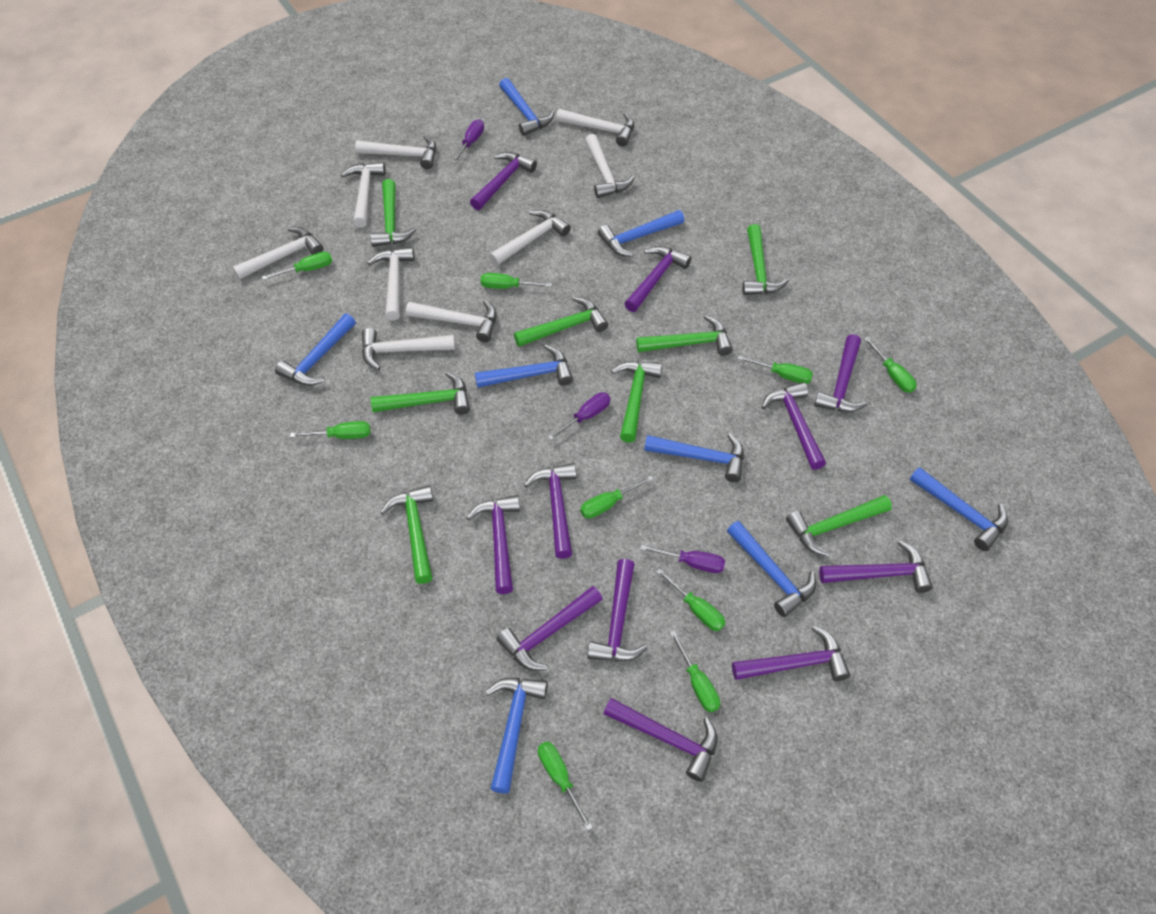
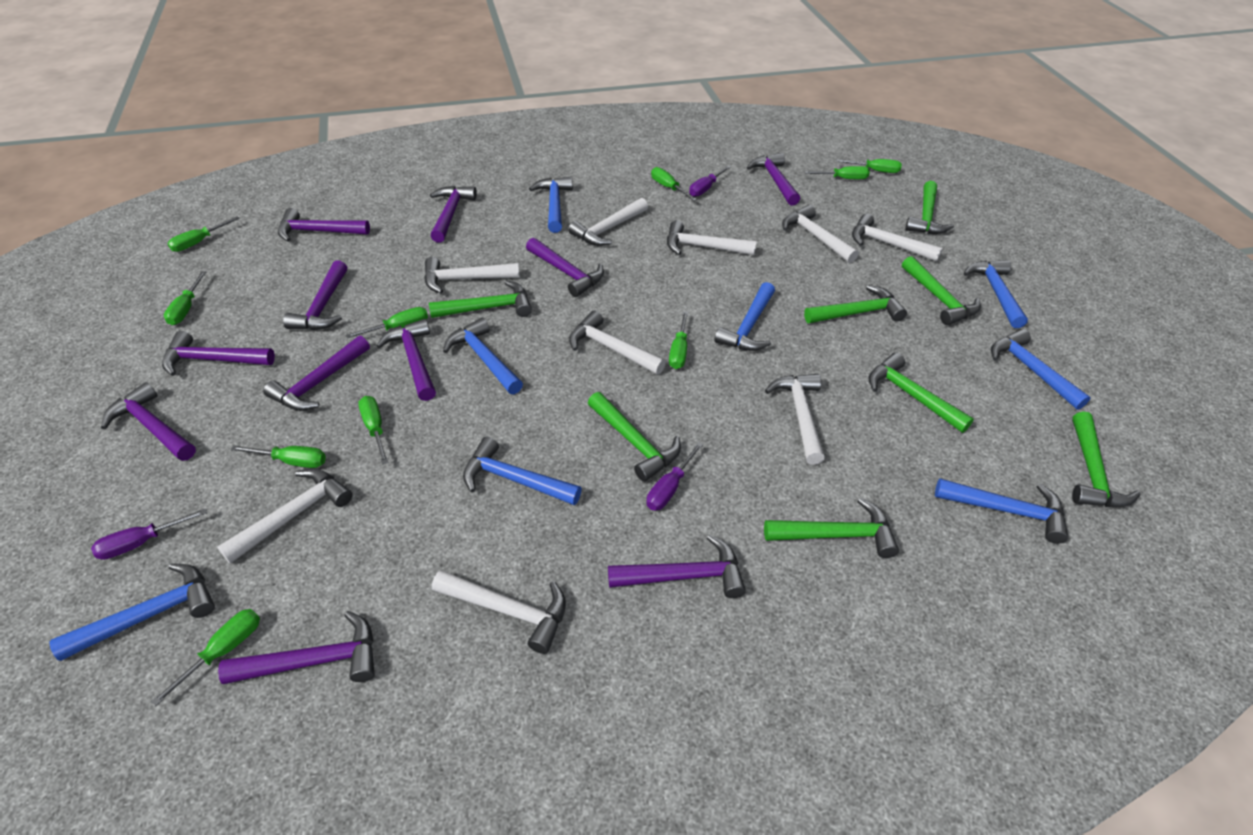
green screwdriver: [262,252,332,280] [290,421,370,439] [481,273,552,289] [538,742,593,831] [580,475,653,519] [656,568,725,631] [670,630,720,712] [738,355,813,384] [864,337,917,393] = 9 -> [151,609,260,706] [164,271,206,325] [168,216,240,252] [231,445,326,468] [346,307,428,339] [358,396,389,465] [651,167,697,201] [669,311,688,369] [805,166,870,179] [837,159,902,173] = 10

